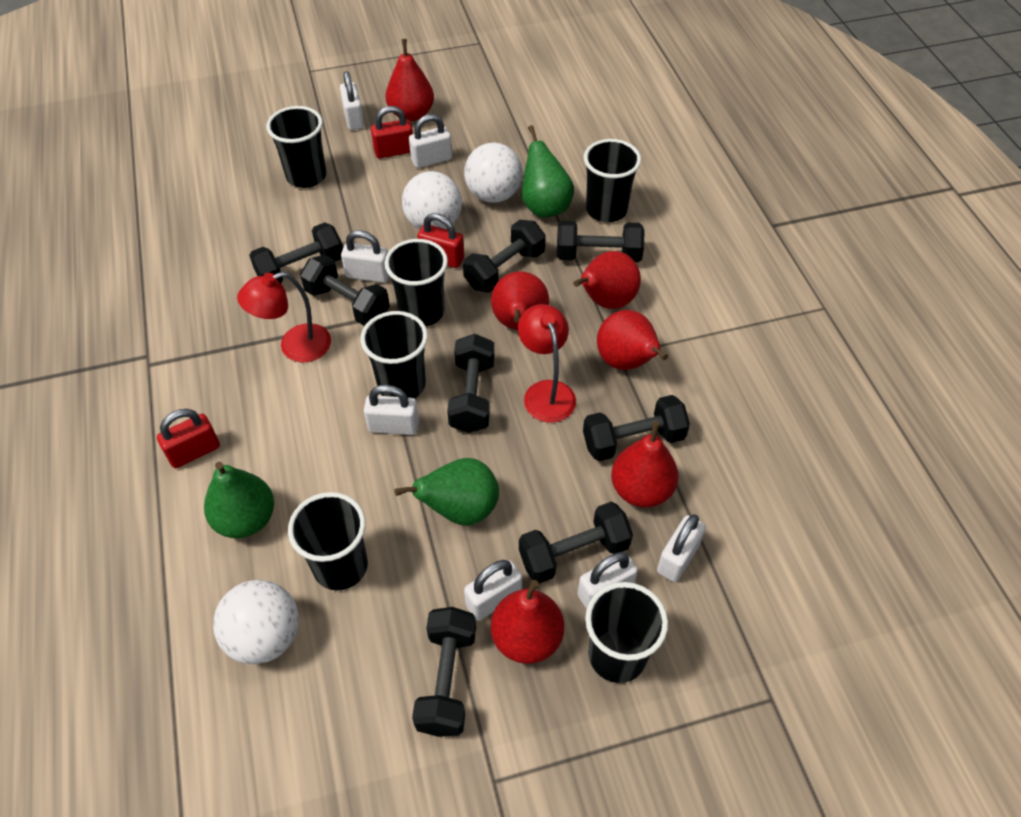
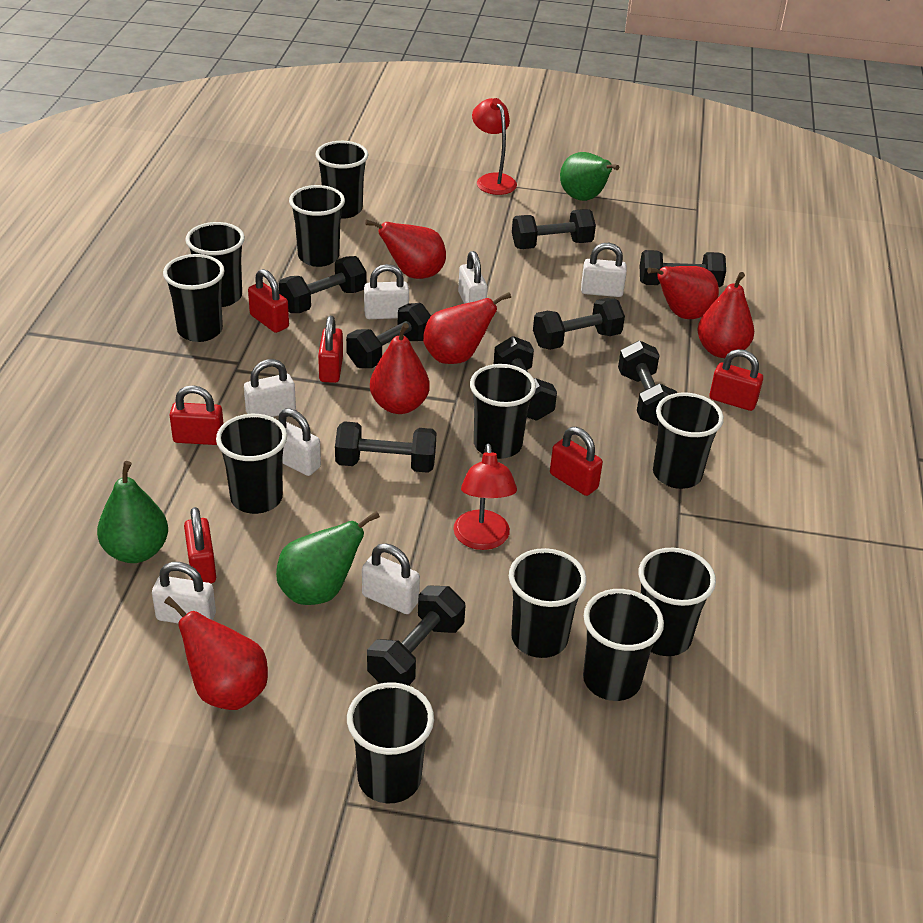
black cup: [267,106,326,188] [288,492,368,590] [360,311,428,399] [385,239,448,326] [584,139,641,222] [585,582,668,683] = 6 -> [163,254,225,342] [185,222,245,307] [216,414,287,514] [289,185,345,267] [316,141,368,219] [347,682,434,803] [470,364,536,459] [509,548,587,658] [583,589,664,701] [638,548,716,656] [653,393,724,489] = 11
black dumbbell: [249,222,343,283] [300,255,390,326] [412,607,476,737] [447,334,494,433] [463,220,546,293] [519,502,633,584] [557,220,645,263] [583,395,690,461] = 8 -> [279,256,366,313] [335,421,437,473] [346,303,431,368] [367,586,466,686] [494,336,557,421] [512,209,596,249] [533,298,625,350] [618,341,677,426] [640,250,726,287] = 9
red padlock: [157,409,220,468] [371,106,413,158] [417,213,464,268] = 3 -> [170,385,224,445] [184,507,216,583] [248,269,289,333] [318,316,343,383] [550,427,603,496] [709,349,763,411] = 6
white ball: [213,580,299,664] [402,171,462,230] [464,142,523,203] = 3 -> none = 0

